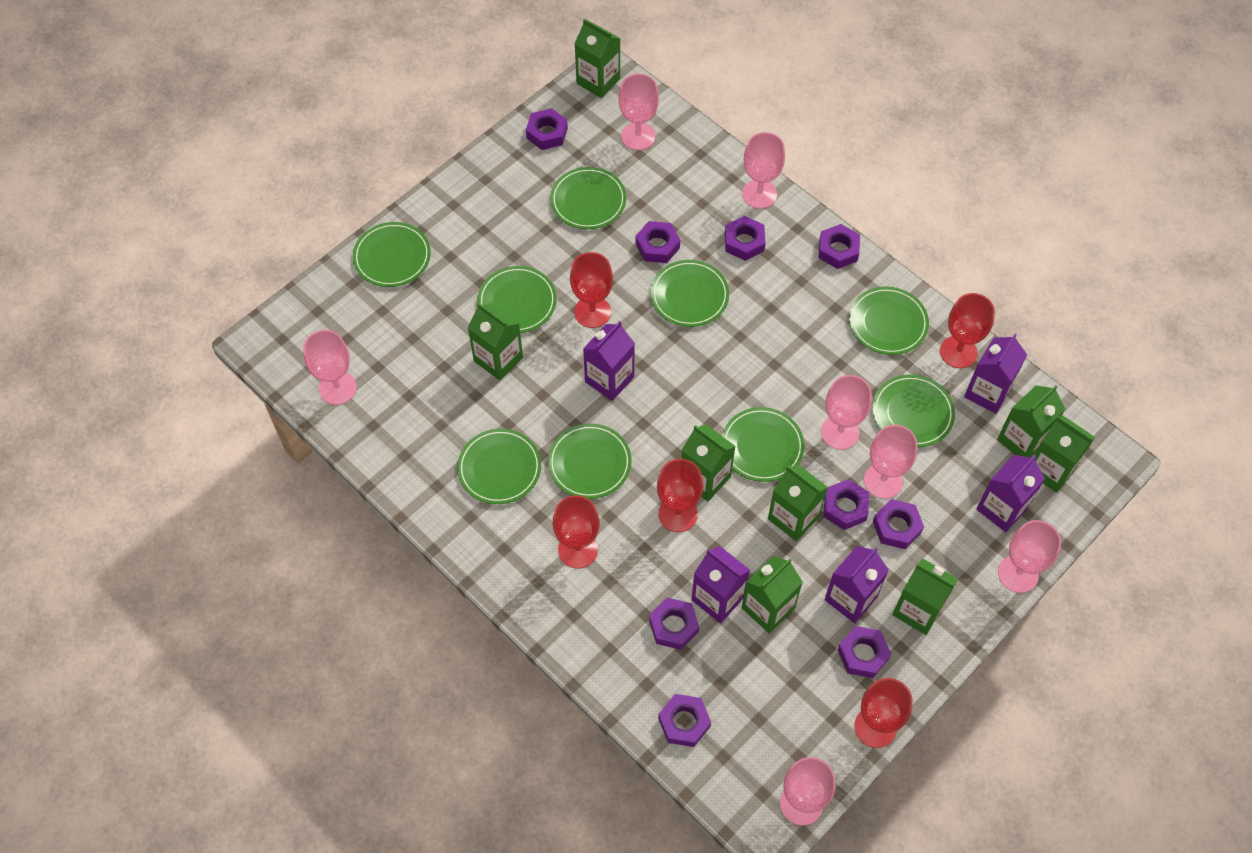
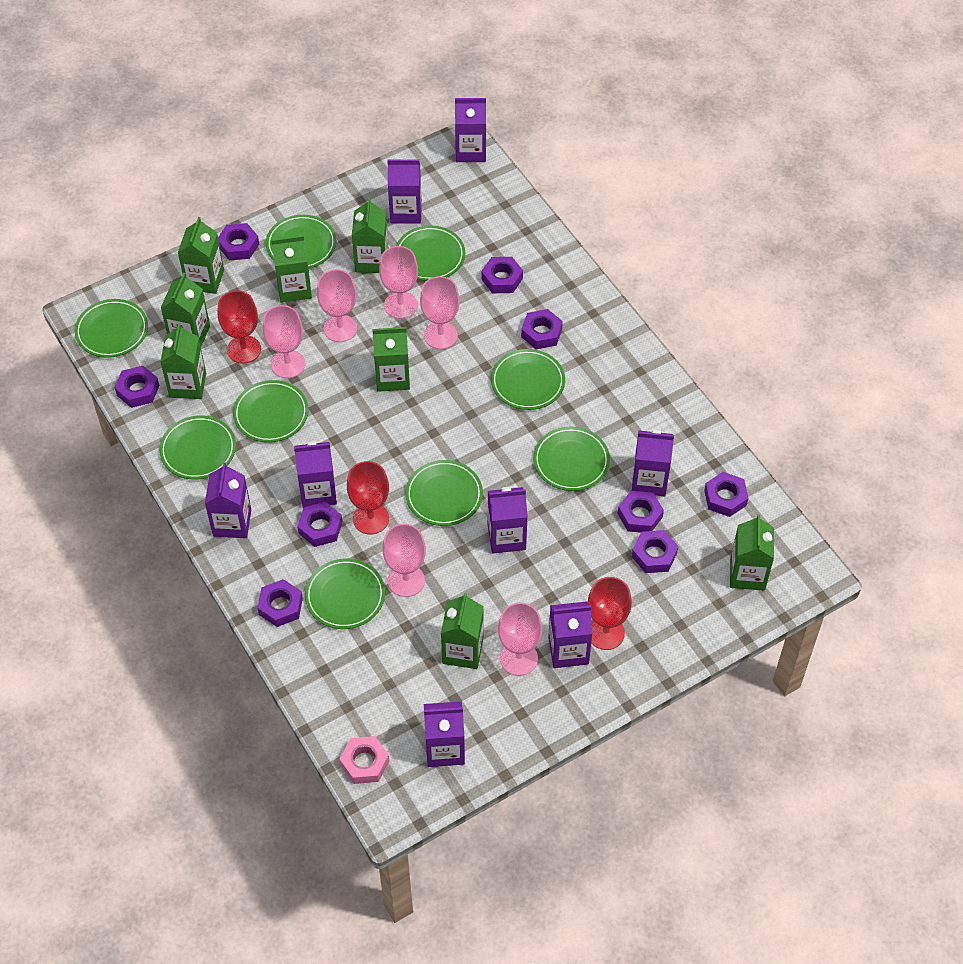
pink goblet: [303,330,357,405] [619,74,659,150] [742,132,785,209] [780,757,836,826] [821,375,872,450] [864,425,918,499] [998,520,1061,593] = 7 -> [263,305,305,378] [317,269,357,342] [379,246,418,319] [383,524,426,597] [420,276,460,349] [498,603,542,676] = 6
pink nut: none = 0 -> [339,736,389,784] = 1
purple carton: [583,321,635,401] [691,546,750,623] [825,546,889,623] [964,334,1027,414] [976,455,1045,532] = 5 -> [205,462,251,538] [294,441,337,507] [387,159,422,223] [424,701,465,767] [455,98,486,162] [488,487,528,553] [548,601,593,668] [632,430,674,496] = 8
red goblet: [553,495,600,568] [570,252,613,328] [657,459,703,532] [854,678,913,748] [940,293,995,368] = 5 -> [218,291,261,364] [347,461,389,534] [587,577,632,650] = 3

